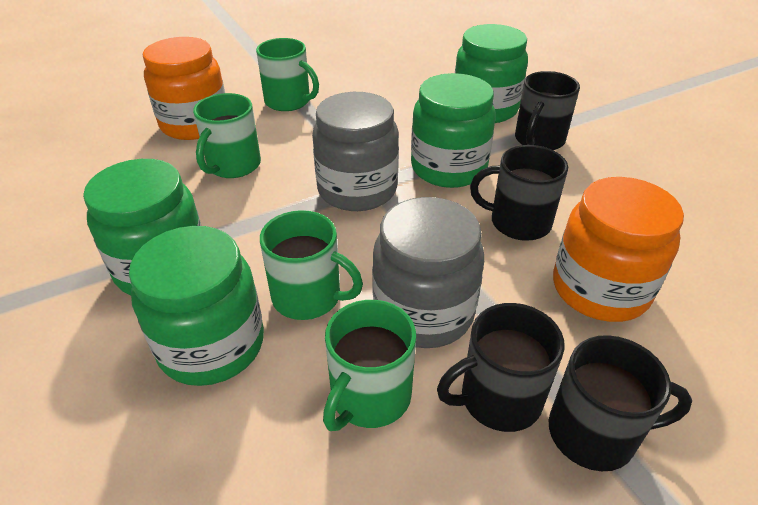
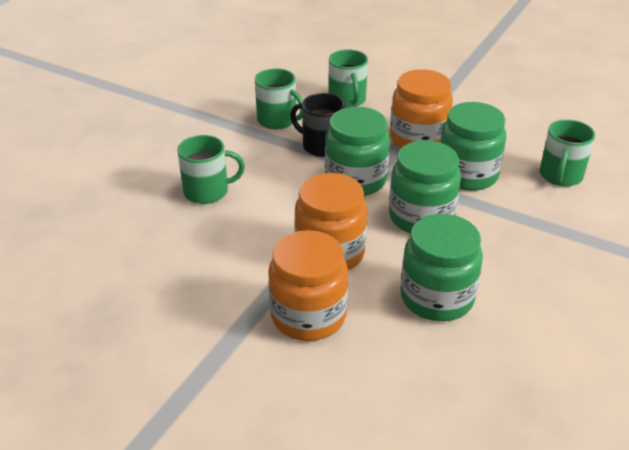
black mug: [437,303,565,432] [470,145,568,241] [515,71,580,150] [549,335,692,471] = 4 -> [290,93,345,157] = 1
grey jar: [312,92,399,211] [372,197,484,348] = 2 -> none = 0
orange jar: [143,37,225,140] [553,177,684,322] = 2 -> [268,230,348,341] [294,173,367,270] [390,69,453,148] = 3

